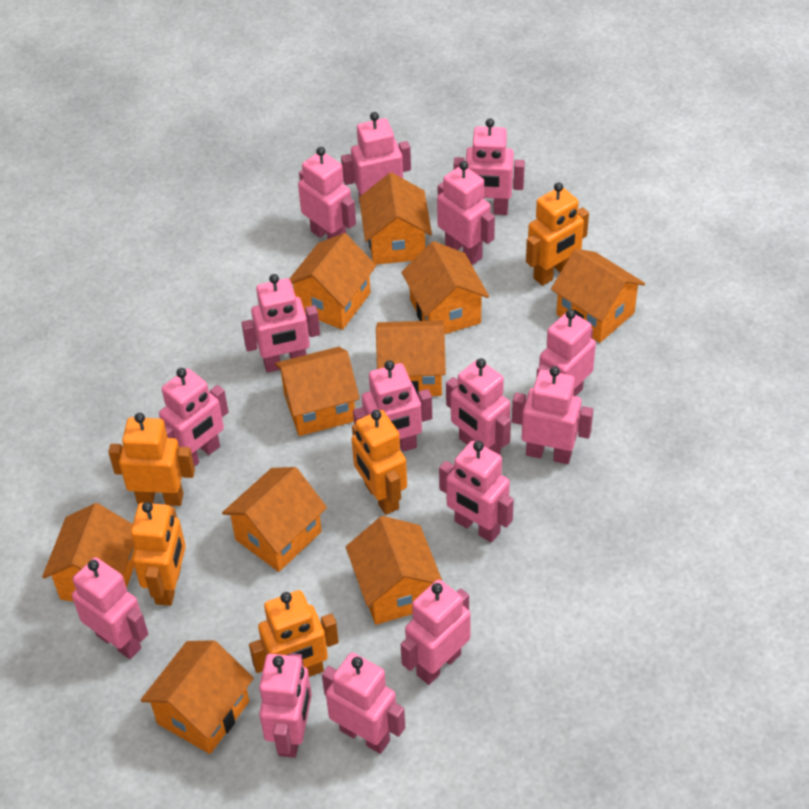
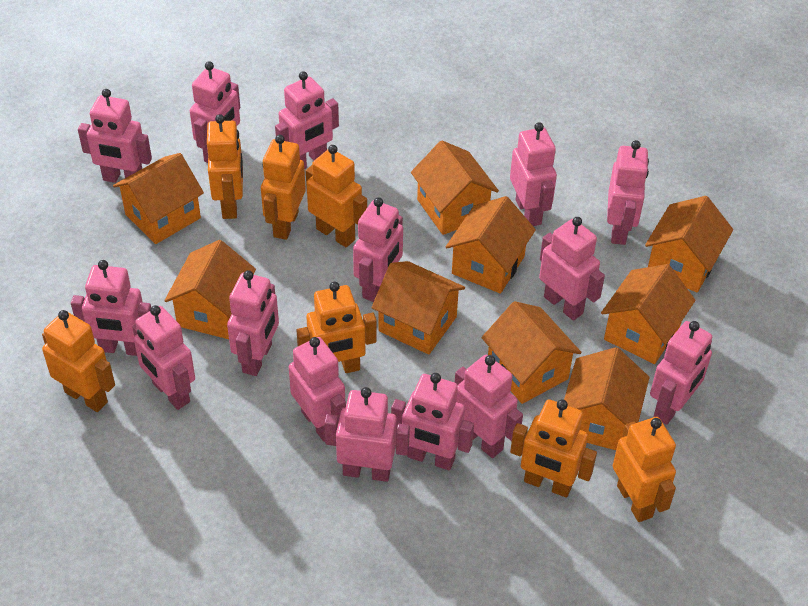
orange house: [42,503,135,602] [140,640,254,754] [222,467,327,572] [275,347,360,436] [290,233,376,330] [346,516,442,625] [359,173,432,265] [376,320,446,396] [402,241,489,334] [551,249,645,343] = 10 -> [113,153,204,244] [164,240,256,339] [372,261,465,355] [411,141,499,235] [446,196,536,294] [482,301,582,404] [564,347,650,450] [601,264,696,364] [645,196,733,292] = 9
orange robot: [108,413,195,506] [131,502,186,606] [249,590,339,677] [352,410,407,515] [526,182,589,286] = 5 -> [42,310,115,412] [207,114,243,219] [261,135,306,240] [297,282,376,373] [306,145,367,247] [510,399,597,498] [613,417,676,522] = 7

